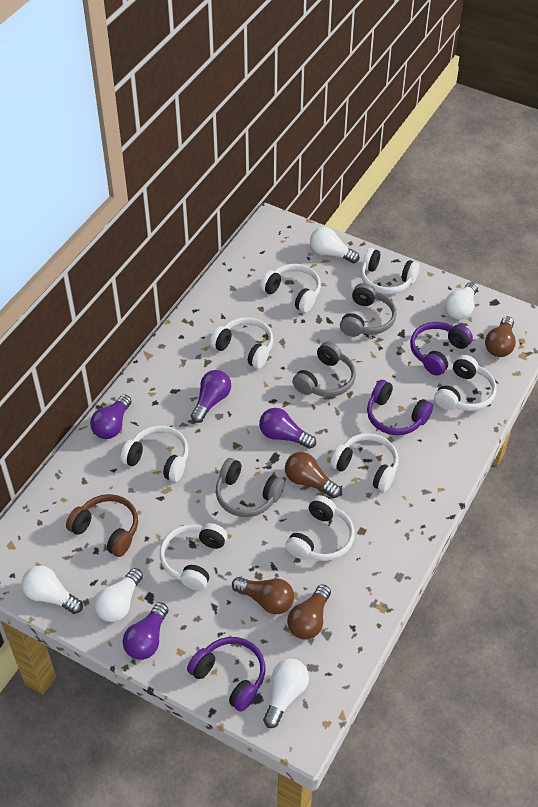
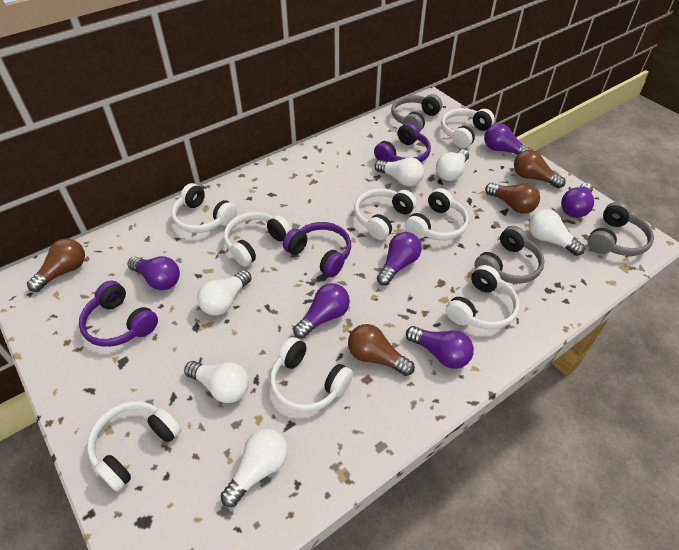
brown headphones: [66,494,138,557] = 1 -> none = 0
purple light bulb: [90,394,132,439] [123,602,169,660] [191,370,231,423] [259,408,316,449] = 4 -> [127,256,180,290] [293,283,350,339] [377,232,422,285] [406,326,474,369] [484,123,532,154] [561,183,594,218] = 6
white light bulb: [21,566,83,614] [94,568,143,622] [263,659,309,728] [310,227,360,263] [445,282,478,319] = 5 -> [184,361,249,403] [197,270,252,316] [221,429,288,507] [375,157,424,187] [436,149,469,181] [529,209,585,256] = 6

